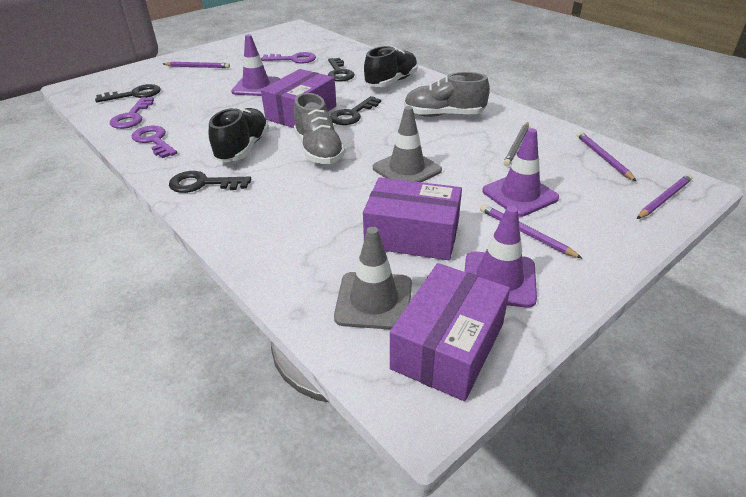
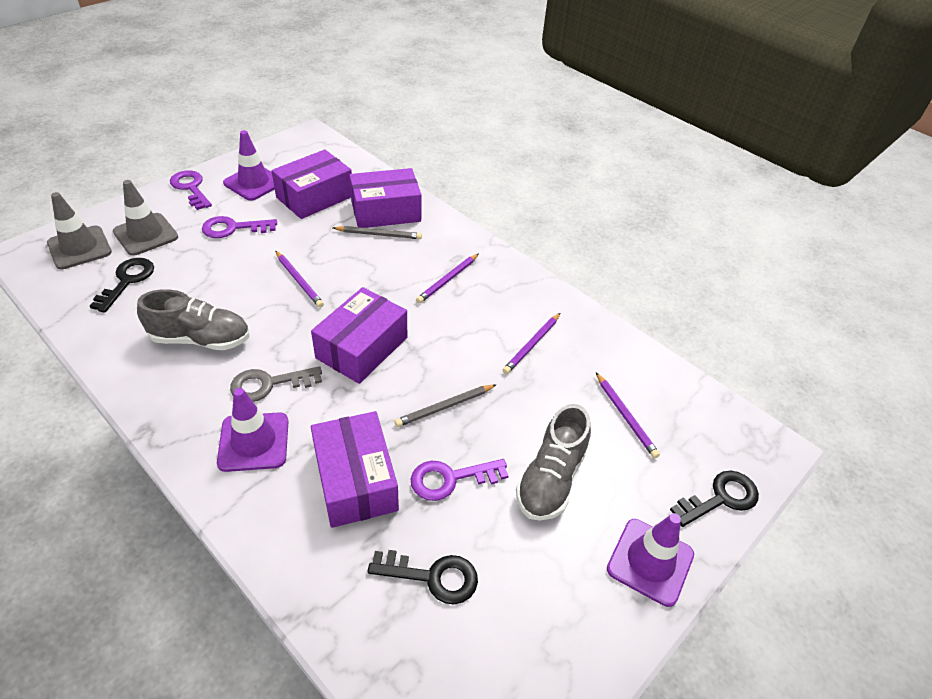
black key: [95,84,161,102] [169,171,251,193] [328,58,355,82] [330,96,381,125] = 4 -> [90,258,154,313] [368,550,478,605] [670,471,759,527] = 3
black shoe: [209,107,269,162] [364,46,418,87] = 2 -> none = 0
grey key: none = 0 -> [230,366,322,402] = 1
grey pencil: [503,122,529,166] = 1 -> [333,226,422,239] [394,384,497,427] = 2
purple box: [261,69,336,128] [363,177,462,260] [390,263,510,401] = 3 -> [271,149,352,219] [311,287,407,384] [311,411,399,528] [349,168,422,228] = 4

